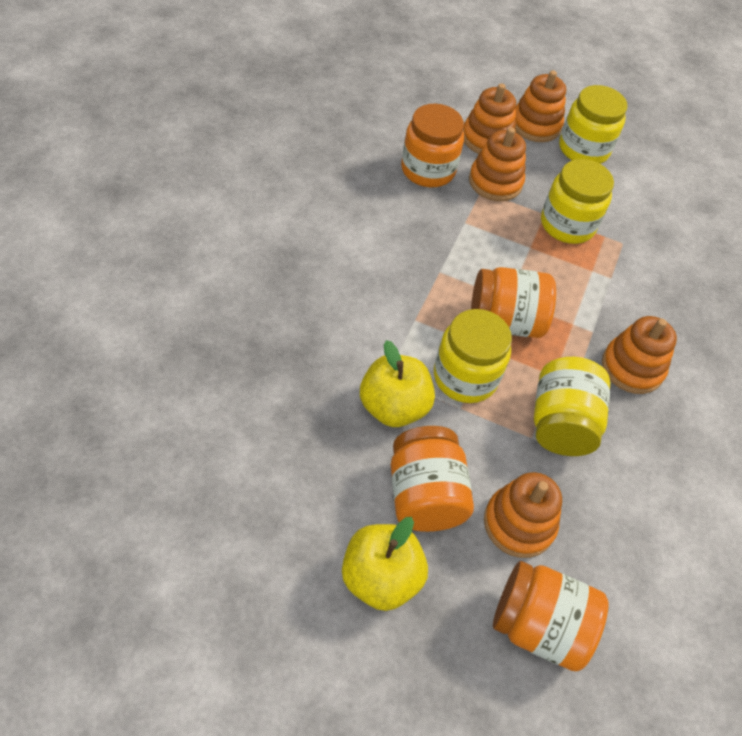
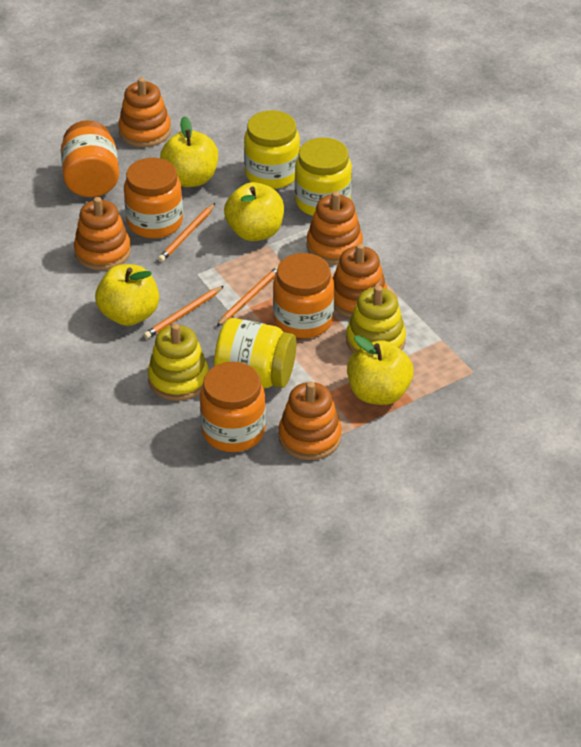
orange pencil: none = 0 -> [144,286,224,339] [158,203,215,262] [217,266,278,326] = 3
yellow apple: [342,517,428,611] [360,340,435,427] = 2 -> [95,264,159,326] [160,116,218,187] [224,182,284,241] [347,335,414,405] = 4
yellow jar: [434,309,512,403] [534,357,610,456] [541,159,614,244] [559,85,627,164] = 4 -> [214,318,297,388] [244,110,300,189] [295,137,352,216] = 3
yellow stacking toy: none = 0 -> [148,324,209,401] [346,285,406,353] = 2

